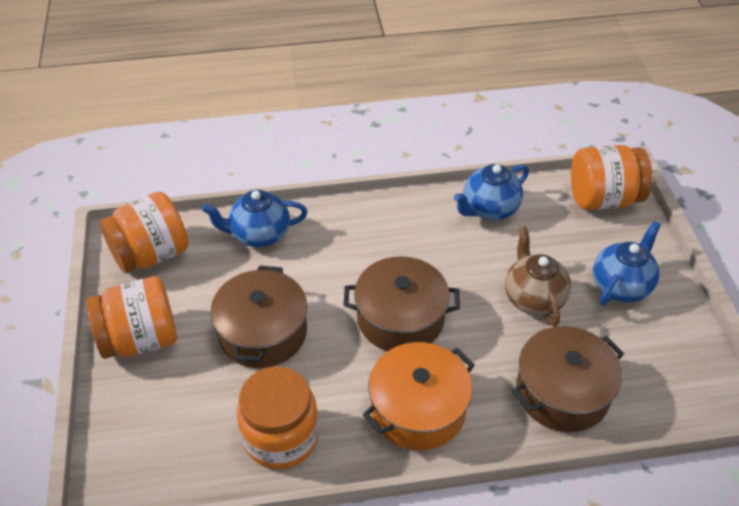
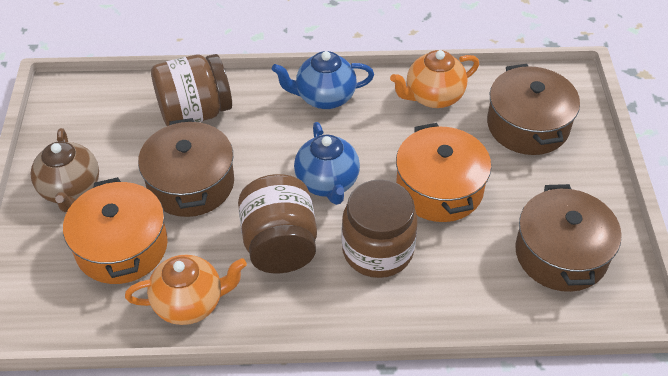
blue teapot: [202,190,307,247] [454,164,529,221] [593,221,661,305] = 3 -> [272,51,374,109] [294,122,360,205] = 2
brown jar: none = 0 -> [151,54,232,126] [238,174,317,273] [341,179,418,278] = 3
orange jar: [87,276,177,359] [100,192,189,273] [237,366,319,469] [571,145,652,210] = 4 -> none = 0
orange pot: [363,342,475,450] = 1 -> [63,177,168,284] [396,123,491,222] = 2
orange teapot: none = 0 -> [125,254,247,325] [390,50,479,108] = 2

